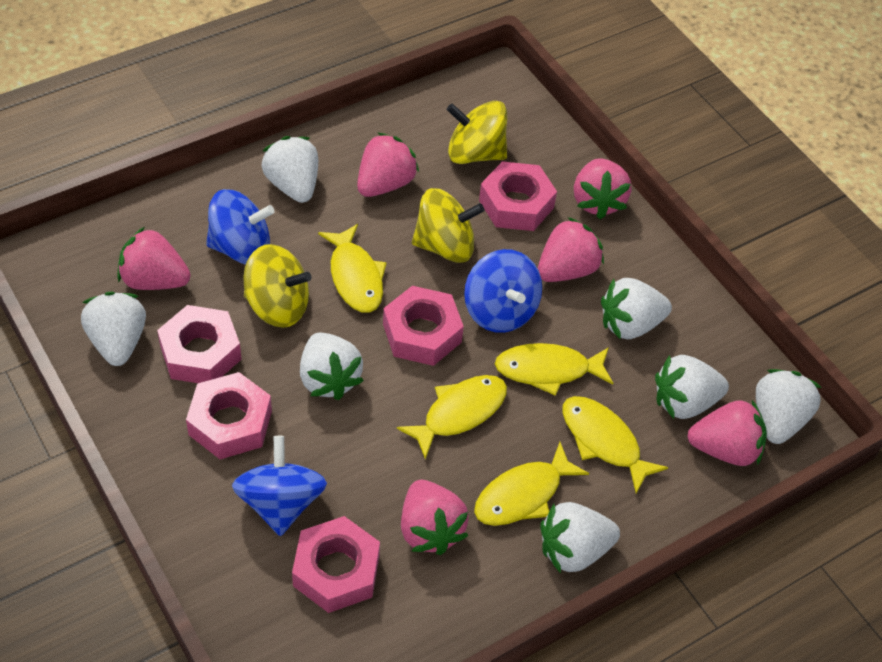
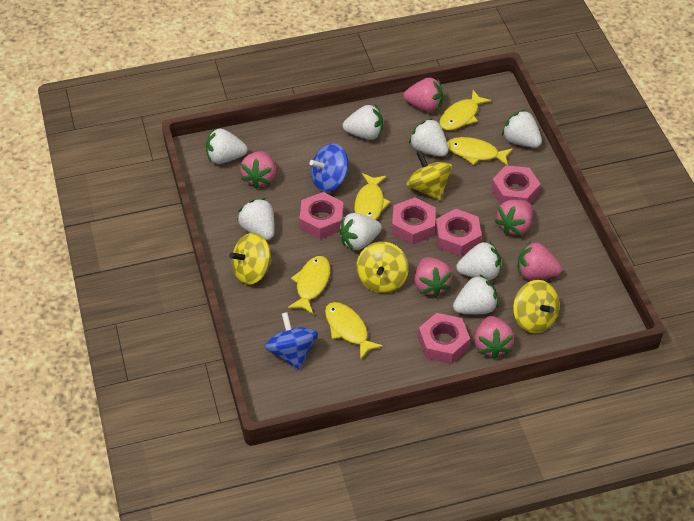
blue spinning top: [206,189,275,265] [232,436,327,536] [464,249,542,333] = 3 -> [265,312,318,370] [310,143,349,192] = 2
white strawberry: [81,292,146,366] [262,136,318,203] [300,333,364,400] [540,502,620,574] [601,278,672,339] [655,355,729,419] [756,369,822,444] = 7 -> [206,129,248,164] [237,198,275,240] [339,213,382,250] [343,105,383,140] [409,118,449,157] [453,274,498,314] [456,241,501,280] [502,110,542,148] = 8
yellow spinning top: [243,244,312,328] [412,188,484,263] [447,101,507,164] = 3 -> [229,233,272,285] [356,242,409,293] [406,151,452,200] [513,280,560,333] = 4

